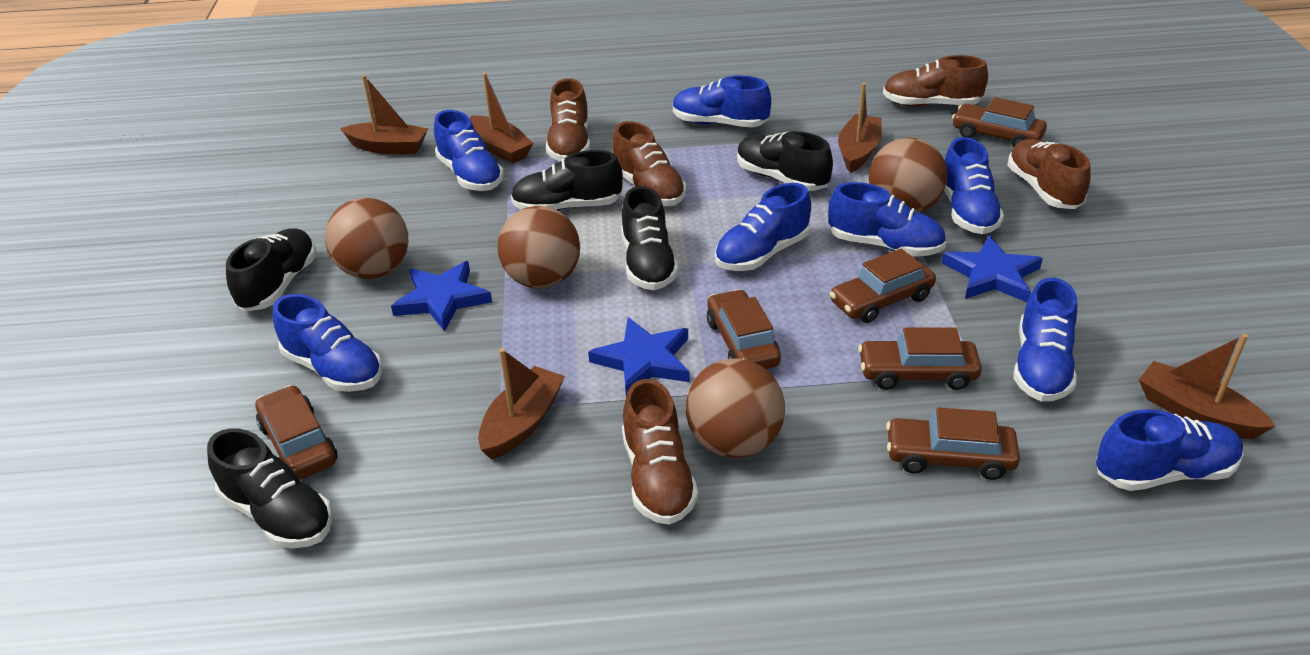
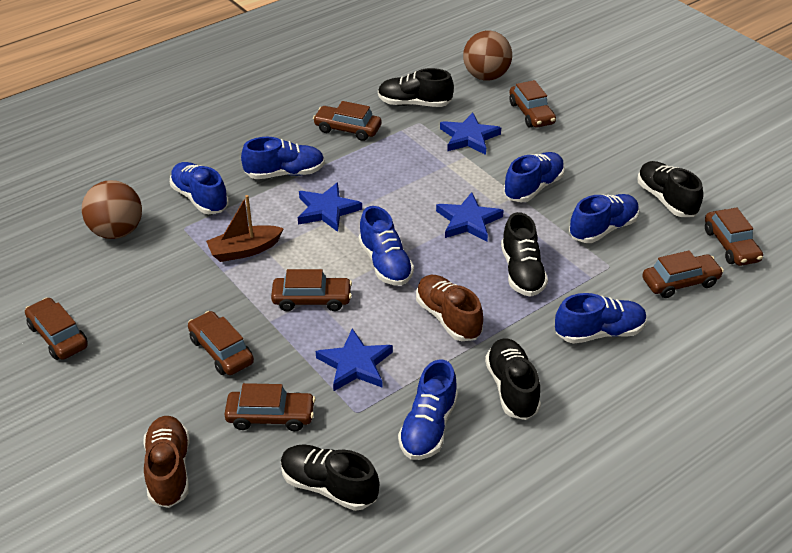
blue shoe: [273,294,383,392] [434,110,504,191] [673,75,771,128] [715,183,811,271] [828,182,946,257] [944,137,1004,234] [1013,278,1077,402] [1096,409,1244,491] = 8 -> [170,162,229,214] [241,137,325,179] [359,206,414,286] [398,359,458,460] [504,152,565,202] [555,293,647,344] [569,194,639,243] = 7
blue star: [391,261,492,332] [588,318,690,396] [942,235,1043,302] = 3 -> [298,182,362,232] [316,328,393,391] [436,192,504,242] [440,112,501,155] = 4
brown ball: [325,198,408,279] [497,206,580,288] [686,358,785,458] [869,137,947,213] = 4 -> [82,180,142,239] [463,31,512,81] = 2
brown boat: [340,75,428,154] [470,73,533,164] [478,348,565,460] [838,83,882,173] [1139,334,1276,439] = 5 -> [206,195,284,262] = 1
brown car: [256,385,338,480] [707,289,781,369] [830,249,936,323] [858,328,982,390] [886,407,1020,480] [952,97,1047,148] = 6 -> [25,297,88,360] [188,311,254,375] [224,383,316,431] [271,269,352,311] [313,101,381,141] [509,80,556,128] [642,250,724,298] [705,207,763,266] = 8
brown shoe: [546,78,590,161] [612,121,686,206] [622,379,698,525] [883,55,988,107] [1007,139,1091,209] = 5 -> [143,416,190,508] [416,275,483,341] = 2

